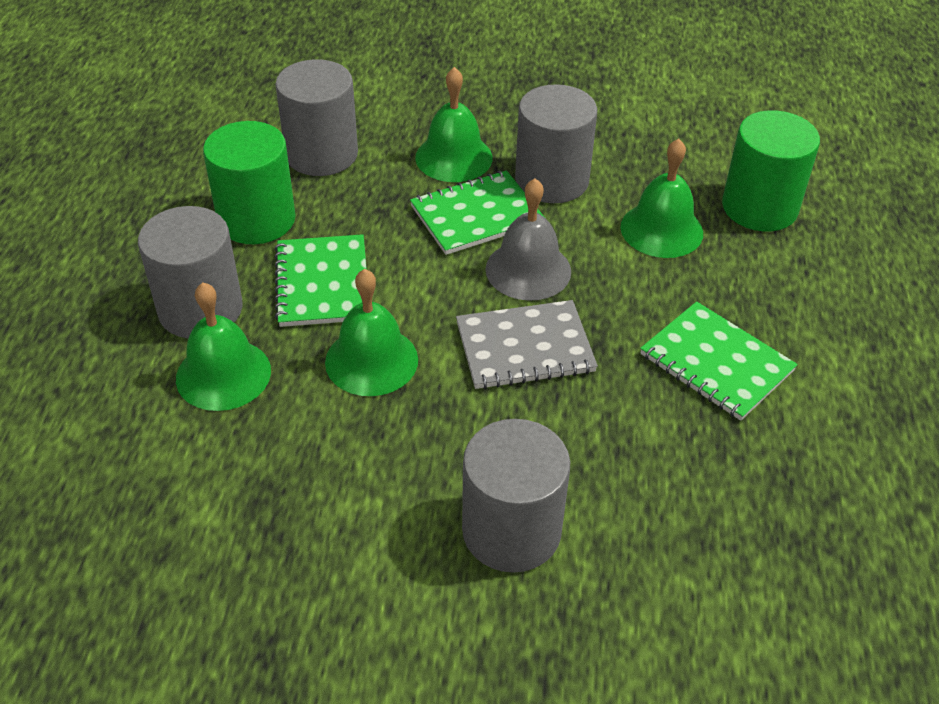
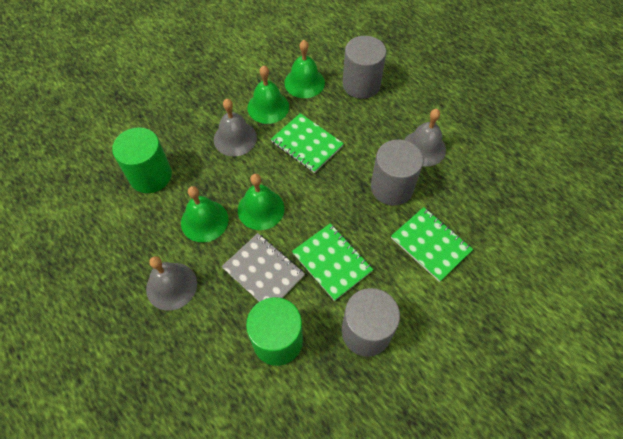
grey bell: [486,178,571,301] = 1 -> [146,256,197,311] [214,99,257,156] [404,109,446,167] = 3
grey cylinder: [138,206,243,338] [275,59,358,176] [462,419,570,573] [515,84,597,203] = 4 -> [342,288,400,357] [343,36,386,99] [371,139,423,206] = 3

